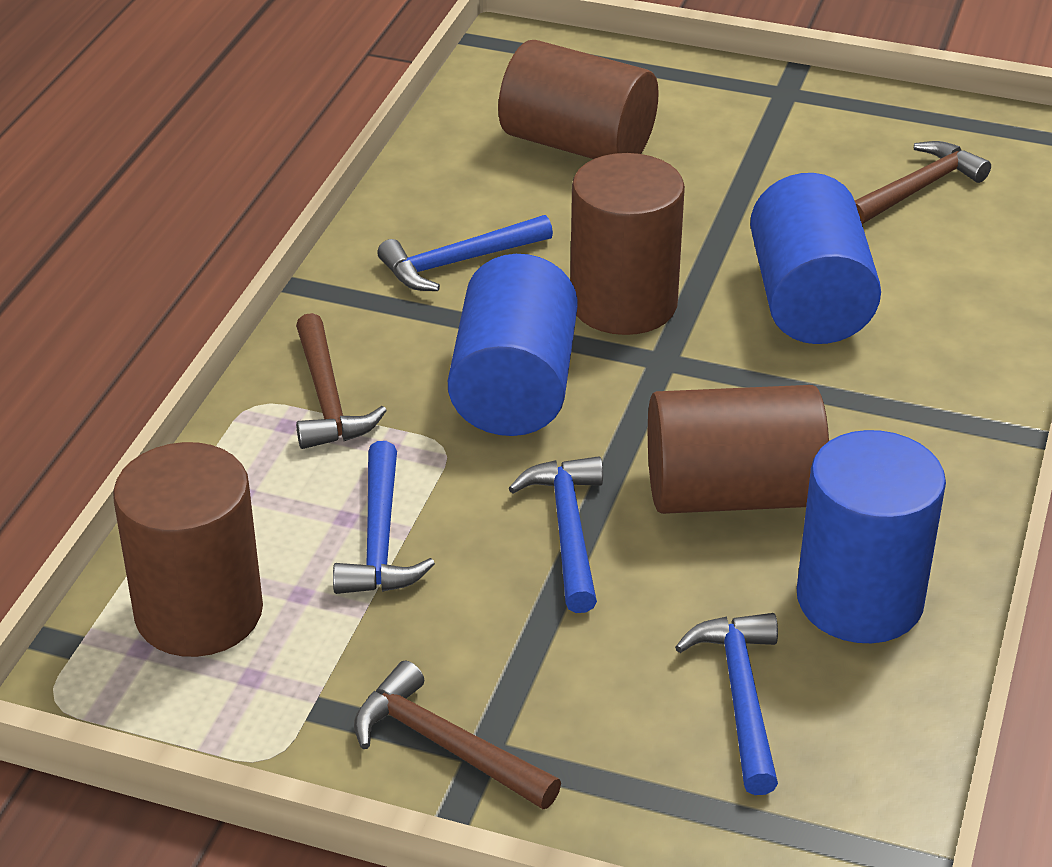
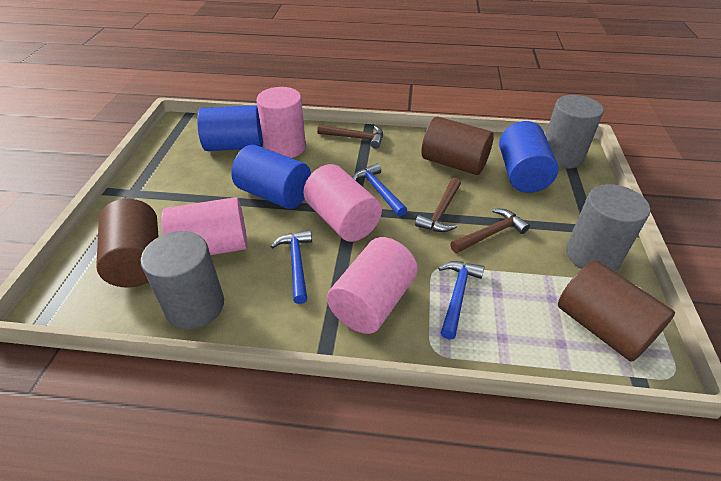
blue hammer: [333,441,435,594] [377,215,553,291] [508,456,603,613] [675,613,778,795] = 4 -> [271,230,312,304] [352,163,407,217] [438,261,484,340] = 3
brown cylinder: [113,442,263,657] [498,40,659,159] [570,153,685,335] [648,385,829,514] = 4 -> [96,199,158,288] [421,117,494,175] [558,260,675,362] = 3
grey cylinder: none = 0 -> [141,231,224,329] [545,95,604,169] [566,184,650,271] = 3
pink cylinder: none = 0 -> [161,197,247,255] [256,87,306,158] [303,164,382,242] [327,237,418,334] = 4

